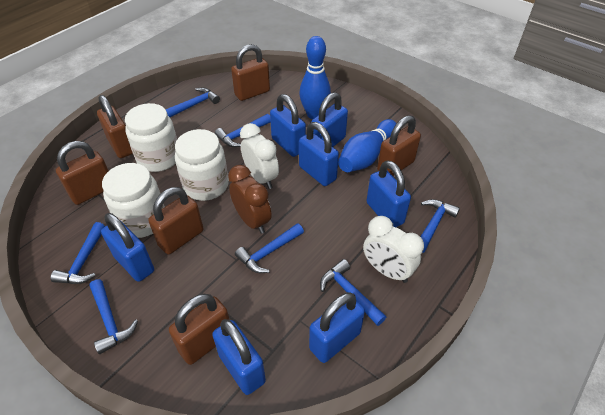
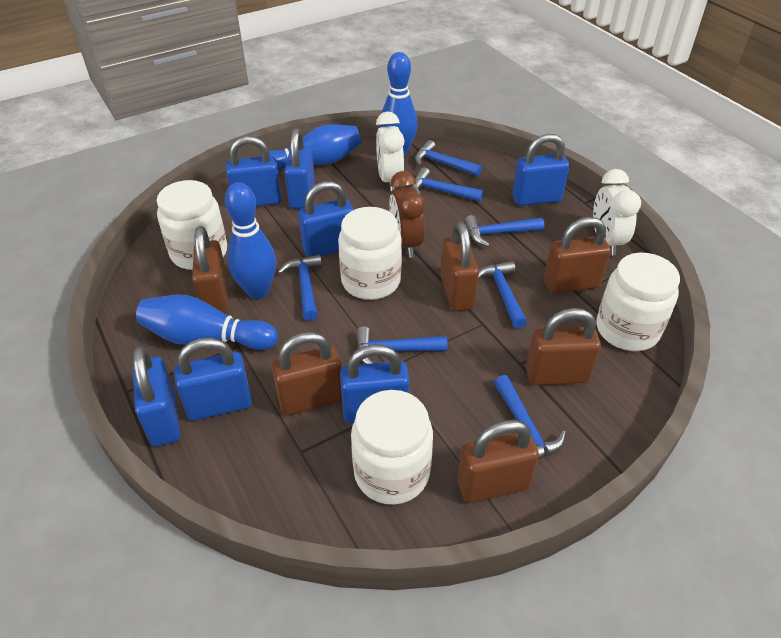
blue bowling pin: [299,36,331,119] [338,119,396,172] = 2 -> [136,295,278,350] [225,182,276,299] [259,124,361,172] [380,52,418,156] = 4
white jar: [102,163,165,238] [125,103,177,172] [175,129,229,201] = 3 -> [157,180,227,270] [338,207,402,300] [351,390,433,505] [597,253,680,351] = 4

